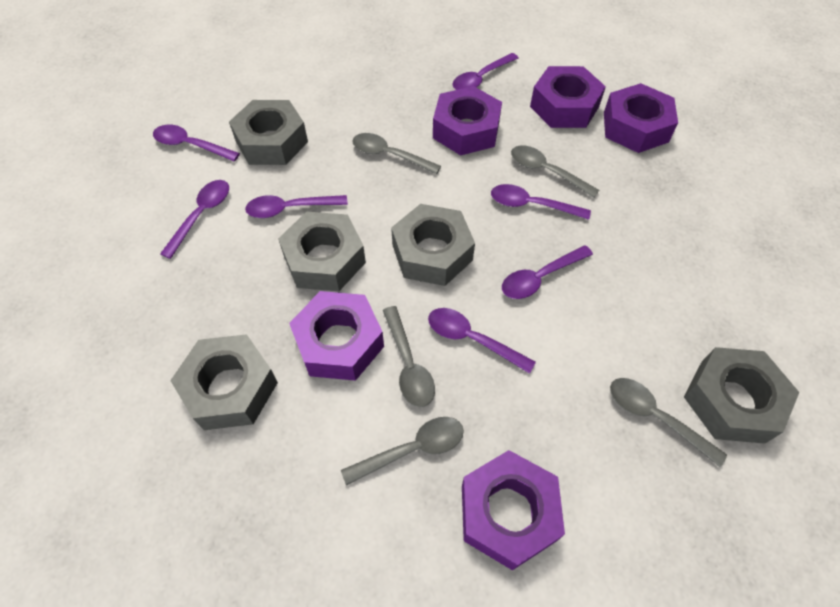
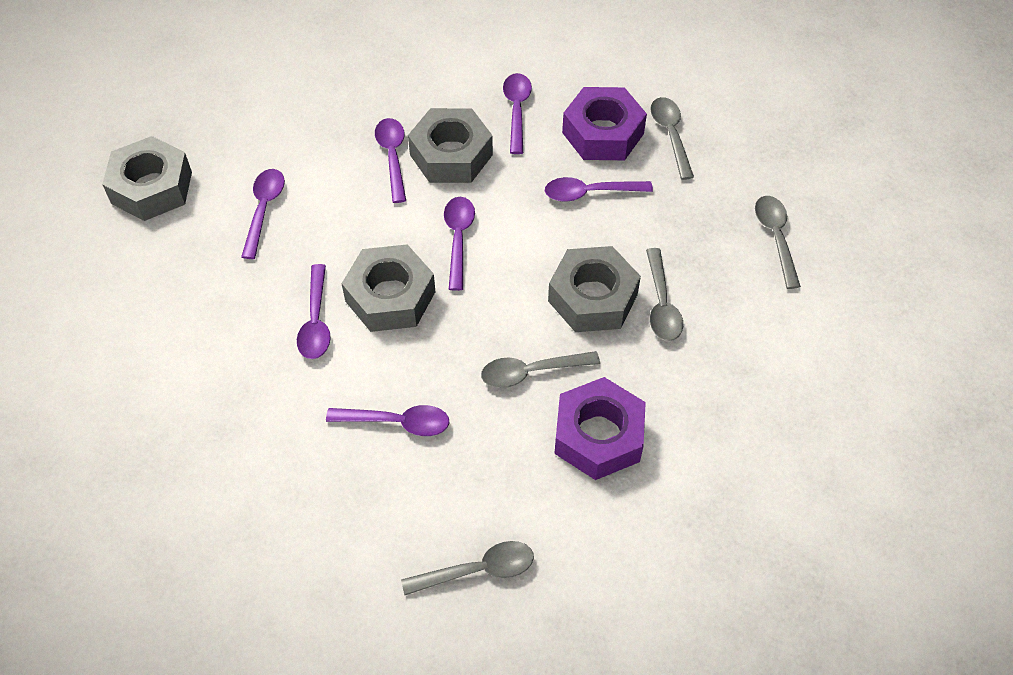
grey nut: [170,334,278,430] [229,100,308,165] [278,212,366,291] [391,204,475,286] [684,347,799,444] = 5 -> [102,136,192,221] [341,244,435,332] [408,108,493,183] [548,246,641,332] = 4
purple nut: [289,291,384,381] [433,86,502,155] [462,450,565,570] [530,66,606,128] [604,83,678,153] = 5 -> [554,377,646,480] [562,87,647,160] = 2

